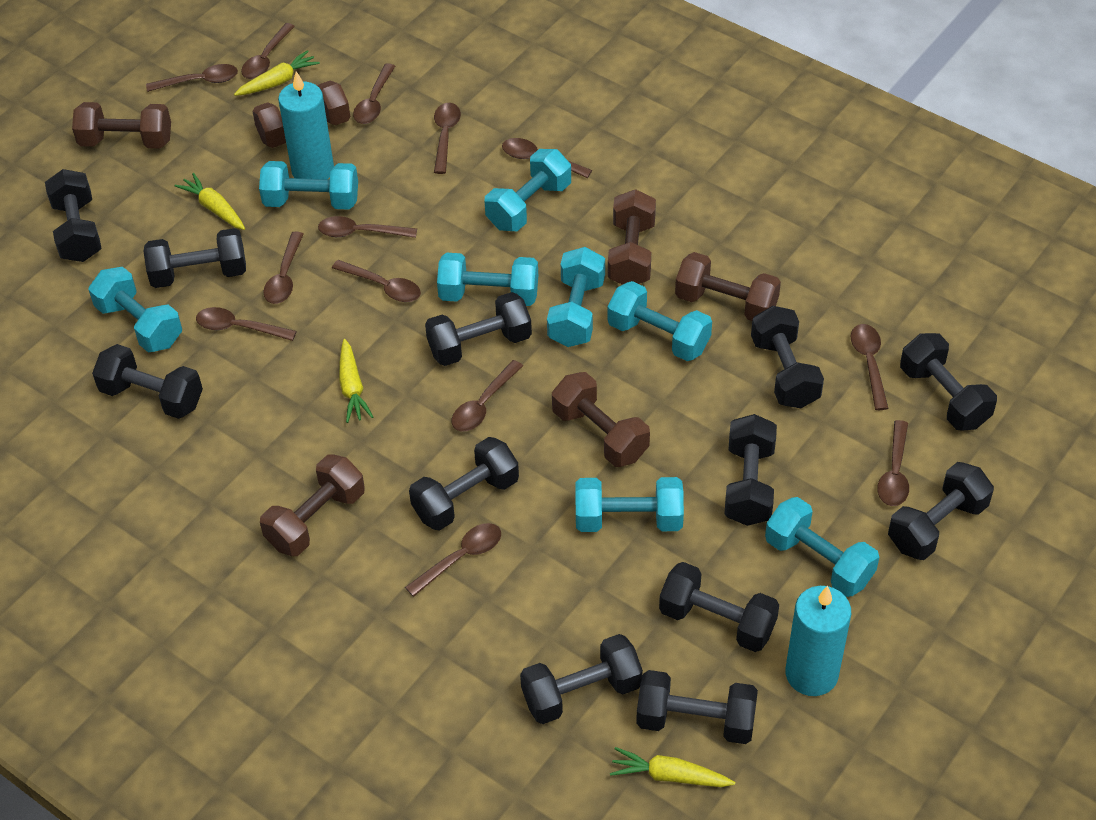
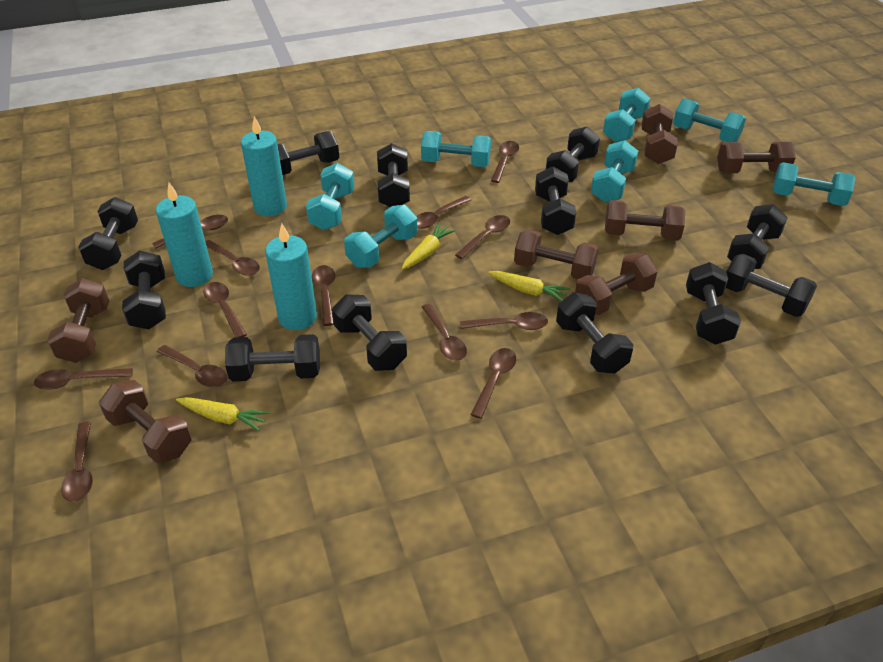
brown dumbbell: [72,102,171,148] [252,80,350,148] [260,454,365,556] [552,372,650,467] [608,189,656,285] [675,252,781,321] = 6 -> [47,278,109,363] [99,380,192,463] [514,229,599,279] [575,253,658,315] [605,200,685,241] [641,104,678,164] [717,141,796,173] = 7
turquoise candle: [278,71,334,179] [786,586,851,696] = 2 -> [156,183,213,287] [241,116,287,216] [265,223,317,330] = 3
turquoise dumbbell: [88,267,182,352] [259,161,358,210] [437,253,538,306] [484,149,571,231] [547,247,605,347] [576,477,684,532] [608,281,712,361] [765,497,879,597] = 8 -> [306,163,355,230] [344,205,417,268] [421,131,491,167] [591,140,638,203] [603,88,650,142] [673,98,746,142] [772,162,855,206] = 7
yellow carrot: [174,173,245,230] [234,50,320,96] [339,339,373,423] [610,747,735,787] = 4 -> [176,397,269,431] [401,223,455,270] [488,271,570,301] = 3

